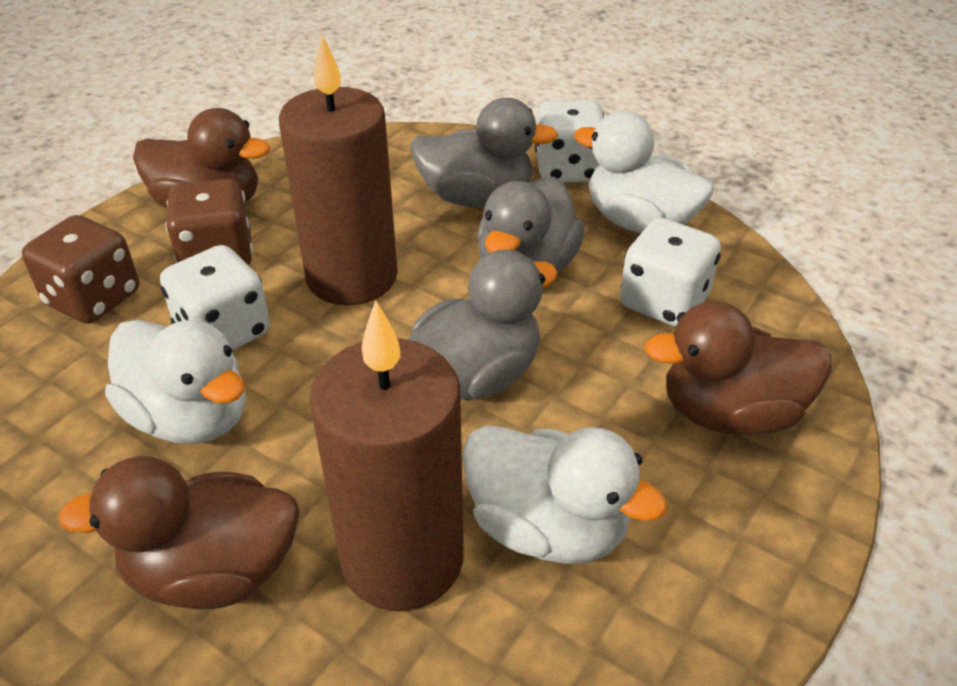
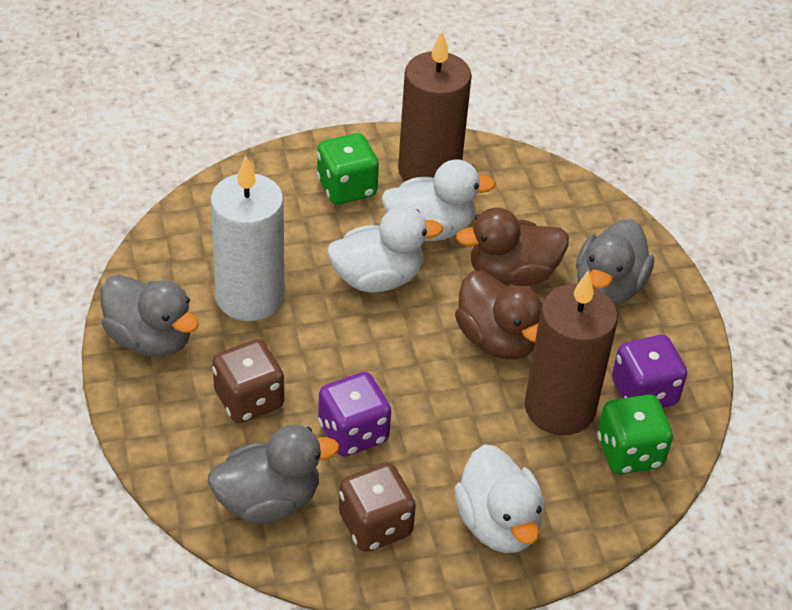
brown duck: [58,456,300,609] [133,108,271,208] [644,301,831,435] = 3 -> [455,271,542,360] [456,208,569,286] = 2
green dice: none = 0 -> [317,133,379,205] [597,394,673,474] = 2
purple dice: none = 0 -> [318,372,391,457] [612,335,687,408] = 2
white candle: none = 0 -> [210,156,284,321] = 1
white dice: [160,245,270,351] [535,100,604,182] [620,218,721,326] = 3 -> none = 0

